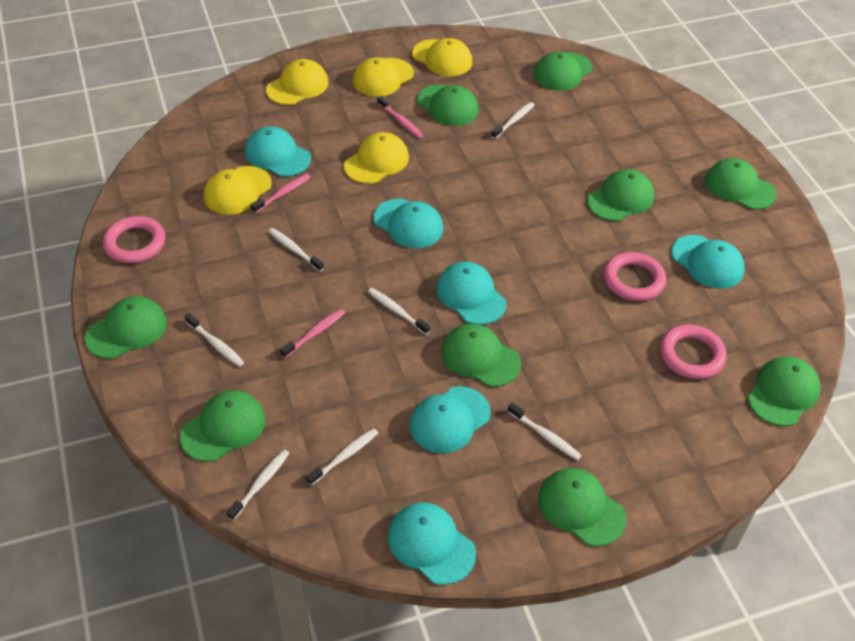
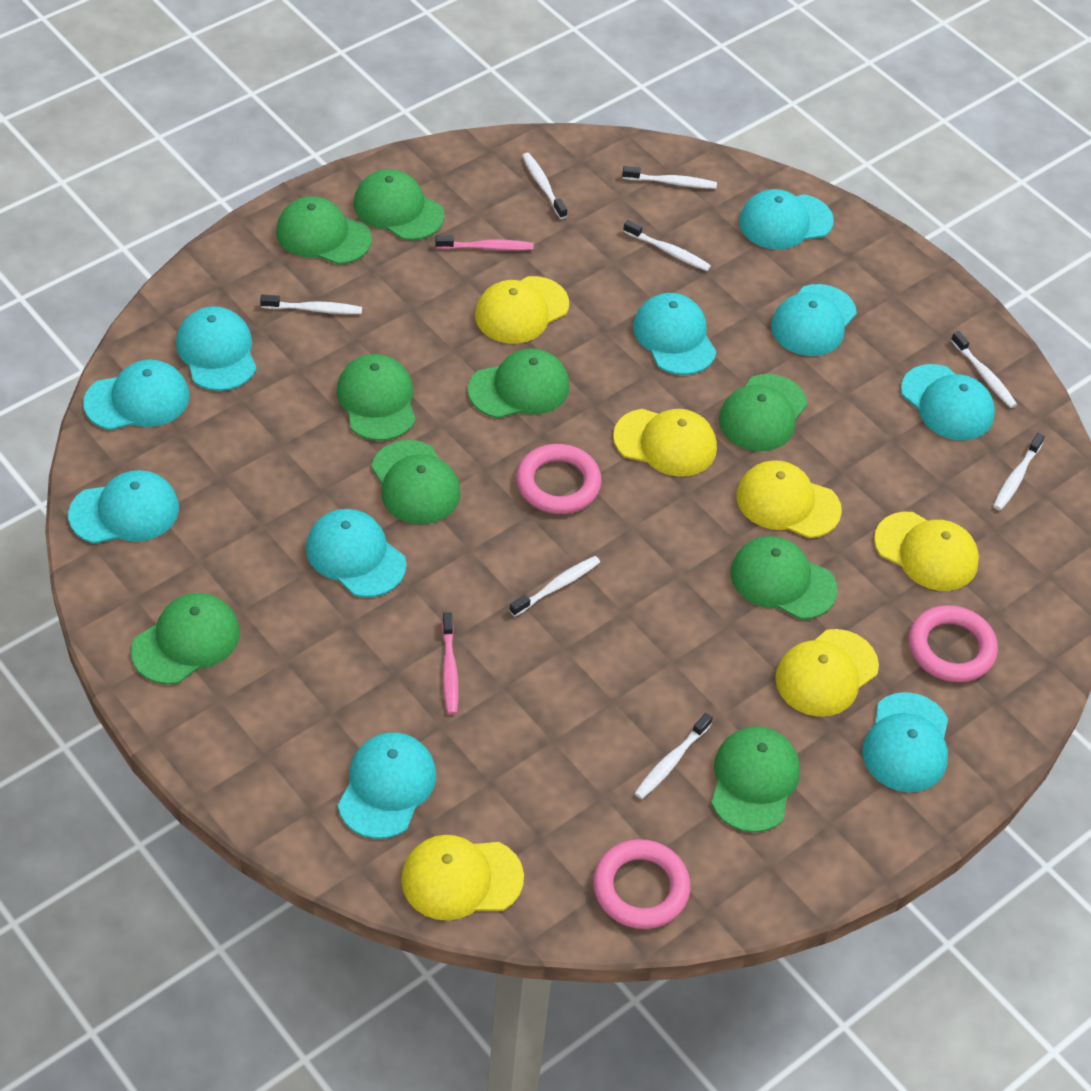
pink toothbrush: [251,174,310,213] [280,309,345,359] [377,96,423,138] = 3 -> [435,235,534,251] [442,612,459,715] = 2
turquoise cap: [245,126,311,177] [373,199,443,248] [388,502,476,585] [410,386,491,453] [436,261,506,325] [671,235,745,289] = 6 -> [68,470,179,544] [83,359,190,430] [176,306,256,391] [306,509,407,597] [338,732,436,839] [633,293,717,375] [739,189,834,250] [771,284,857,356] [862,692,948,792] [901,364,995,440] = 10
white toothbrush: [185,313,244,367] [227,450,289,521] [268,228,324,272] [306,428,378,486] [368,288,430,335] [491,102,535,139] [508,403,582,461] = 7 -> [260,295,362,314] [509,556,600,617] [522,153,567,219] [622,166,717,189] [623,220,711,271] [634,713,713,799] [951,331,1017,408] [993,433,1045,510] = 8
yellow cap: [204,166,272,215] [266,59,328,105] [344,132,409,184] [353,57,414,97] [412,38,472,76] = 5 -> [401,835,524,920] [475,276,569,344] [613,409,717,477] [736,460,842,538] [775,629,879,717] [874,512,979,591] = 6

